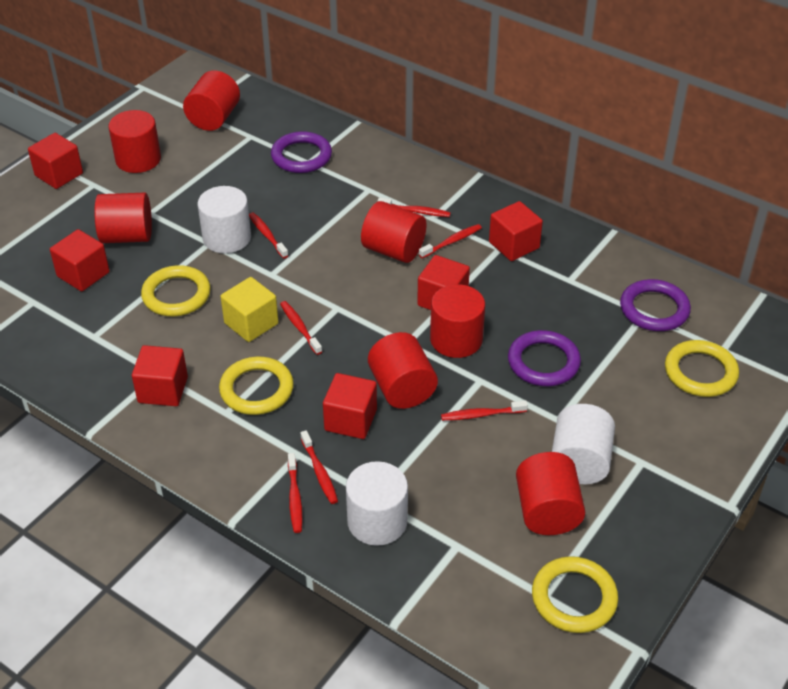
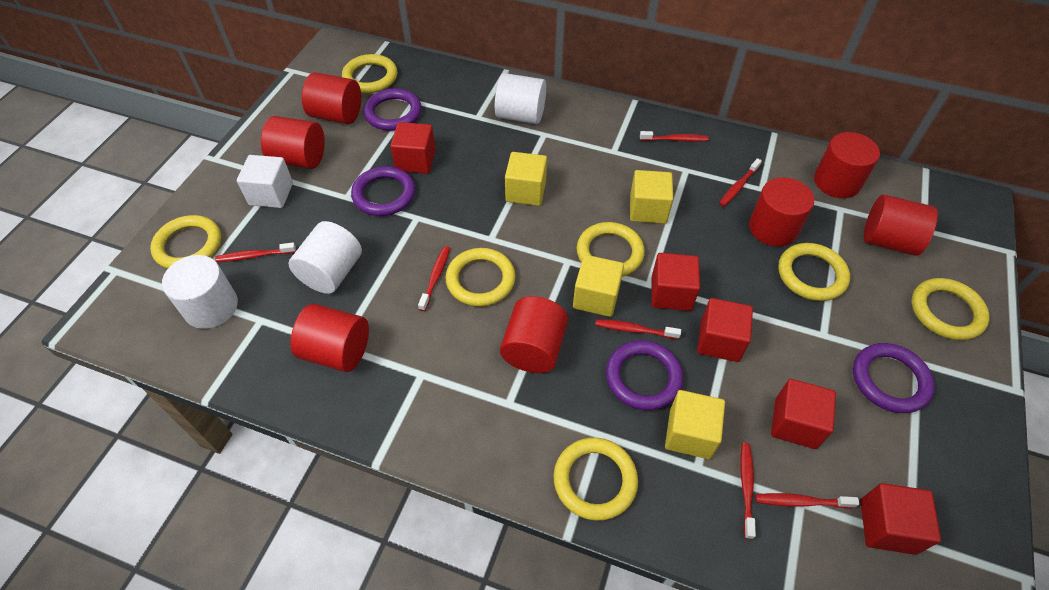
purple ring: [271,131,332,173] [508,330,581,386] [620,279,691,331] = 3 -> [351,166,415,216] [363,88,422,131] [606,340,683,410] [853,343,935,413] = 4
red cube: [28,133,83,189] [50,229,110,291] [132,345,188,406] [323,373,377,439] [417,255,470,310] [489,201,543,261] = 6 -> [390,122,436,174] [651,253,700,311] [697,298,753,362] [771,379,836,449] [861,483,941,555] = 5
white cube: none = 0 -> [237,155,293,208] = 1
yellow cube: [220,277,279,342] = 1 -> [505,152,547,206] [573,255,624,317] [630,170,673,224] [665,390,725,459] = 4
yellow ring: [141,265,211,316] [219,357,294,415] [532,556,618,633] [665,340,739,397] = 4 -> [150,215,221,269] [342,54,397,93] [445,248,516,307] [553,438,638,521] [577,222,645,277] [778,243,850,301] [911,278,990,340] = 7

